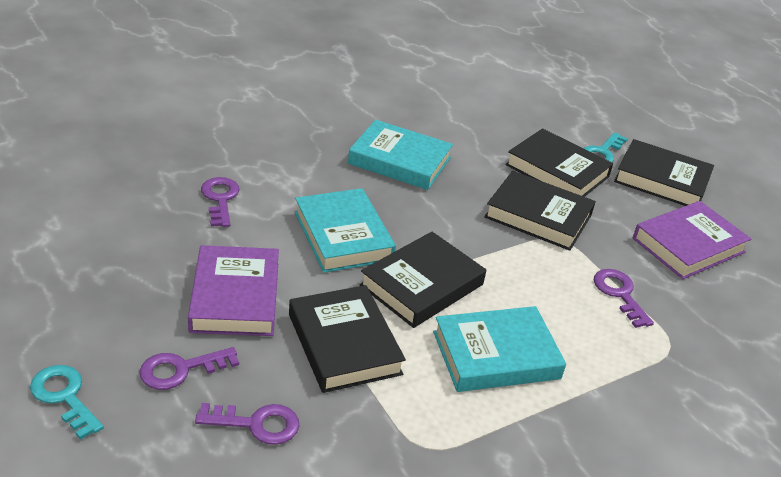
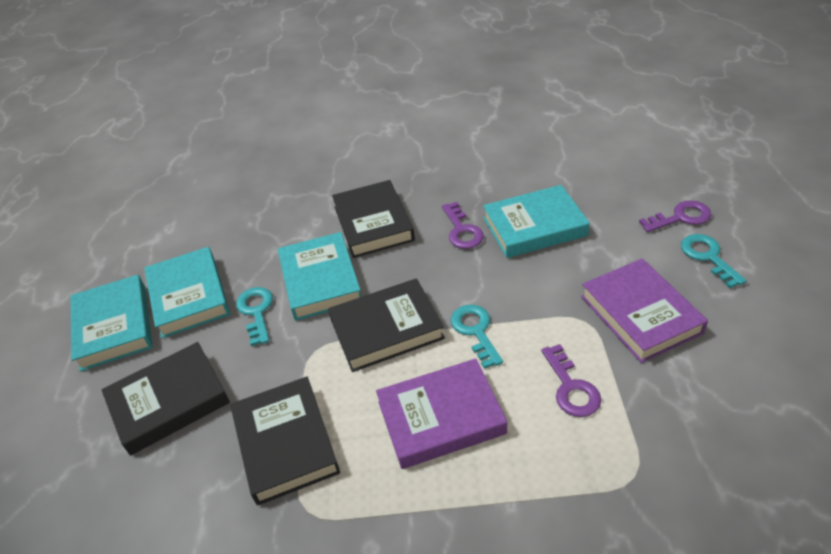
black book: [289,285,406,393] [360,232,486,328] [484,171,596,251] [505,128,613,197] [614,139,714,206] = 5 -> [101,342,230,456] [230,377,340,505] [328,278,445,372] [332,180,415,258] = 4
purple key: [139,347,239,390] [195,403,300,445] [201,177,240,227] [594,269,654,328] = 4 -> [442,202,484,249] [541,344,602,417] [639,200,712,232] = 3
turquoise book: [295,188,396,273] [348,120,453,190] [433,306,566,392] = 3 -> [70,275,153,372] [144,247,230,338] [278,232,361,321] [483,185,590,258] = 4
turquoise key: [30,365,104,440] [584,132,628,162] = 2 -> [236,287,273,346] [451,305,503,369] [681,234,747,288] = 3

